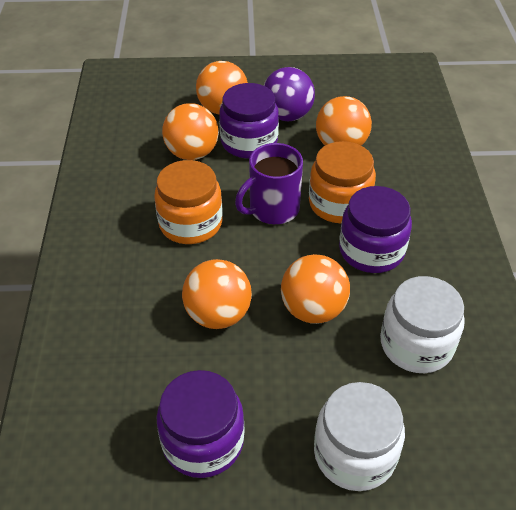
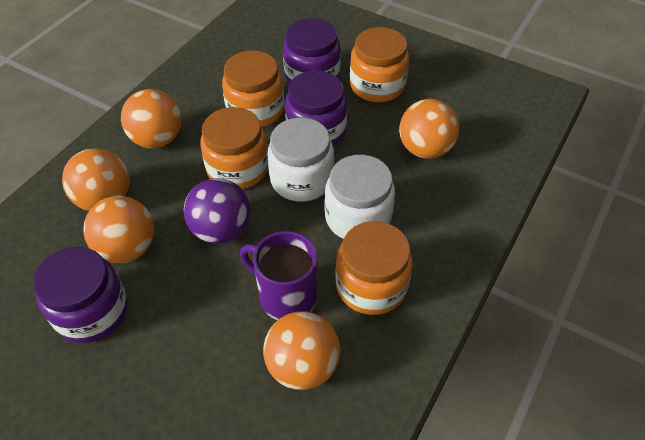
orange jar: [154,160,223,244] [309,141,376,223] = 2 -> [201,107,268,190] [222,51,284,127] [335,221,413,315] [350,27,409,102] = 4

